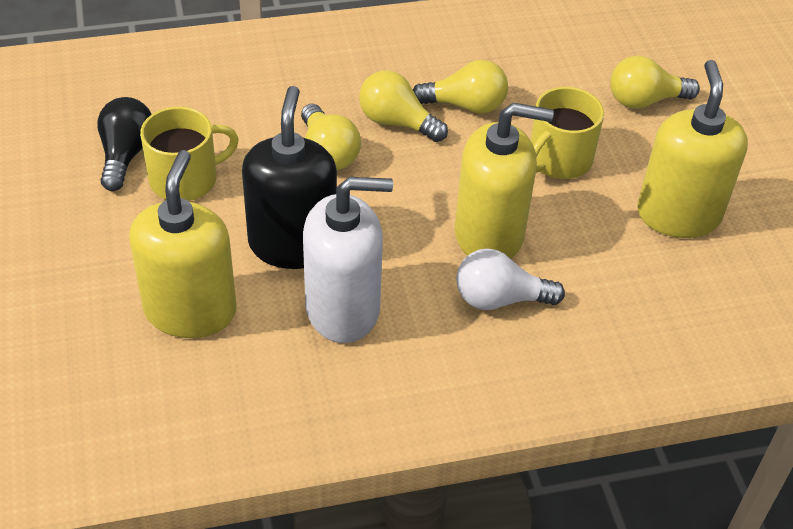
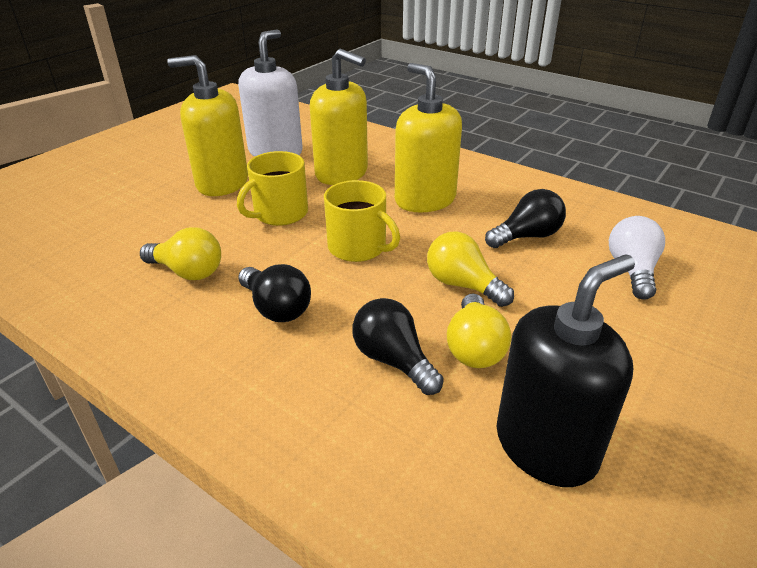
black light bulb: [97,97,152,191] = 1 -> [238,264,311,322] [352,298,444,395] [485,189,566,248] = 3
yellow light bulb: [301,104,361,170] [359,70,448,142] [413,60,508,114] [610,55,700,109] = 4 -> [140,227,221,280] [427,232,514,307] [447,294,511,368] = 3

